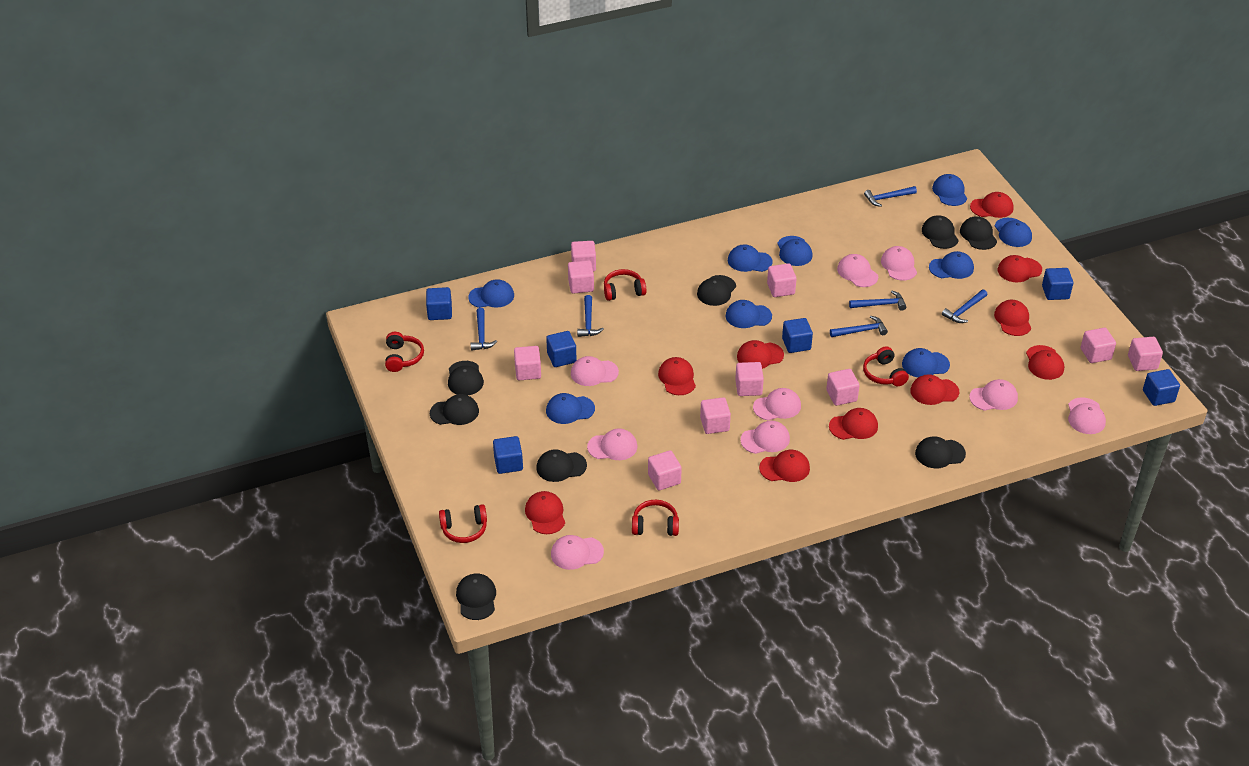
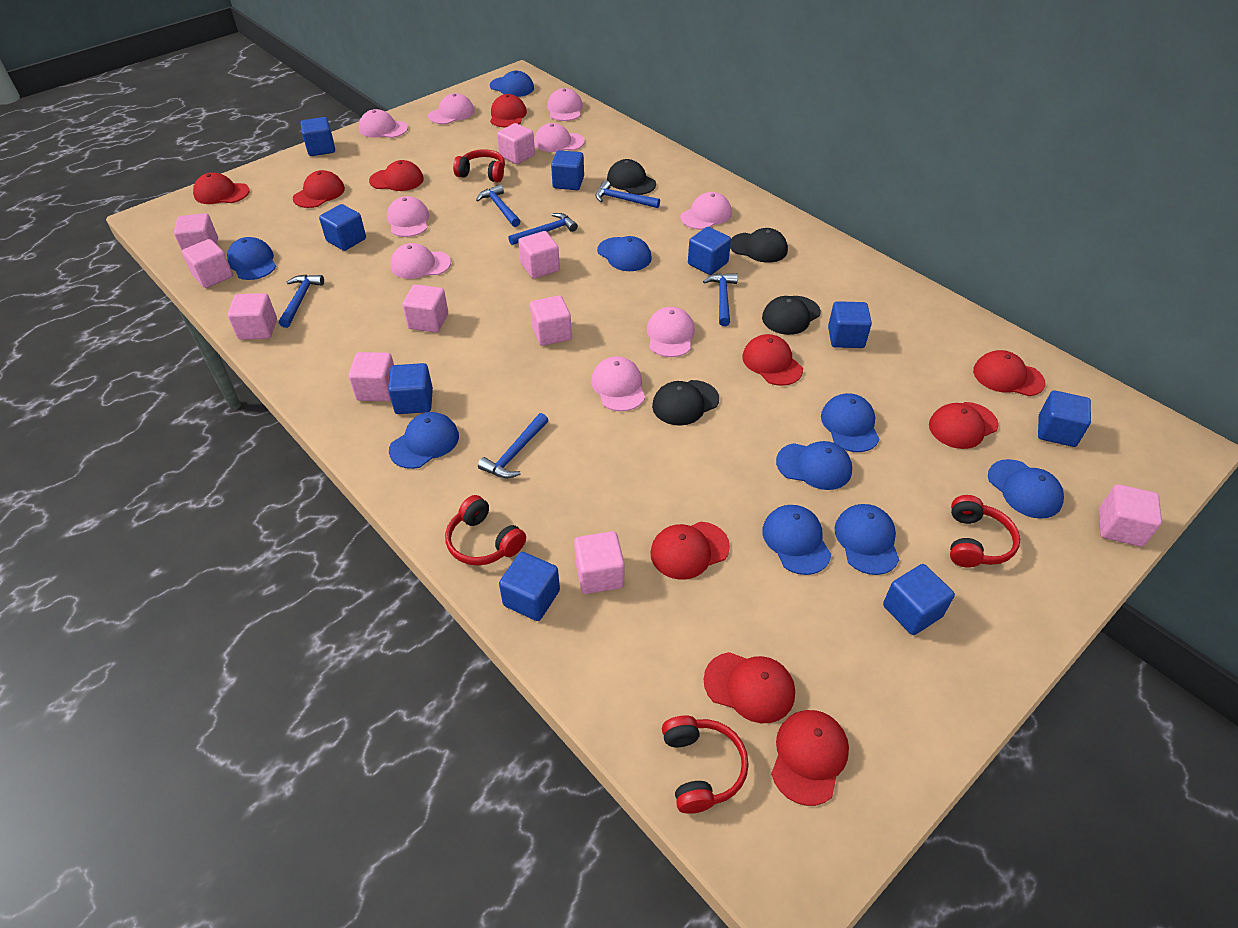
black cap: [430,394,479,425] [448,361,484,395] [456,574,496,620] [536,449,587,482] [697,275,736,306] [915,436,966,468] [922,215,959,249] [960,216,997,250] = 8 -> [607,159,656,195] [652,380,719,426] [730,228,788,263] [762,296,821,335] = 4
blue cube: [426,287,452,320] [493,436,523,474] [546,331,577,367] [782,318,813,353] [1042,268,1073,300] [1143,369,1180,406] = 6 -> [300,117,335,156] [319,204,366,251] [388,363,433,414] [499,552,560,621] [551,150,584,190] [688,227,731,275] [828,301,872,348] [883,564,955,635] [1038,390,1091,447] = 9
red headphones: [385,332,424,372] [439,504,487,543] [604,269,647,301] [632,500,679,536] [863,346,909,386] = 5 -> [445,495,526,565] [453,149,505,182] [662,715,749,814] [950,495,1020,567] = 4

